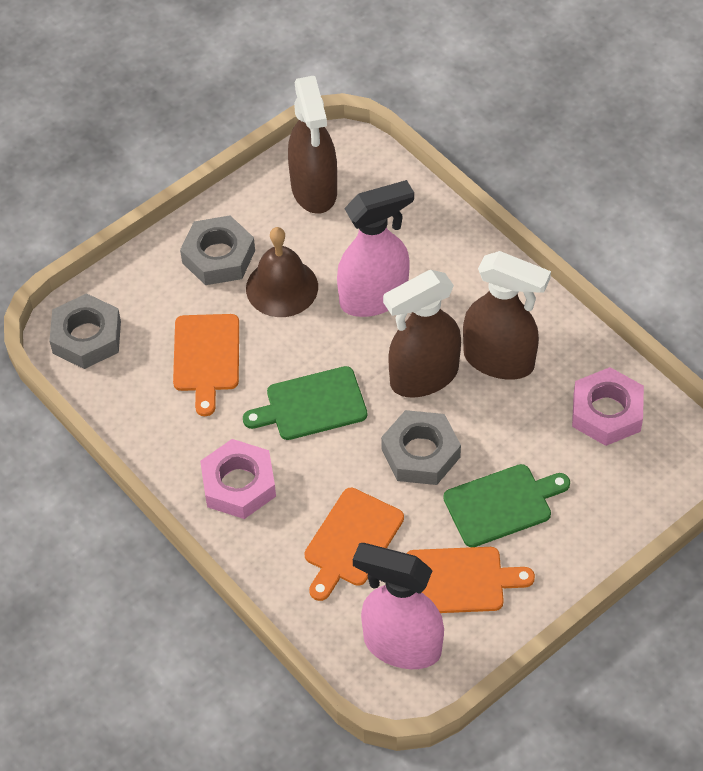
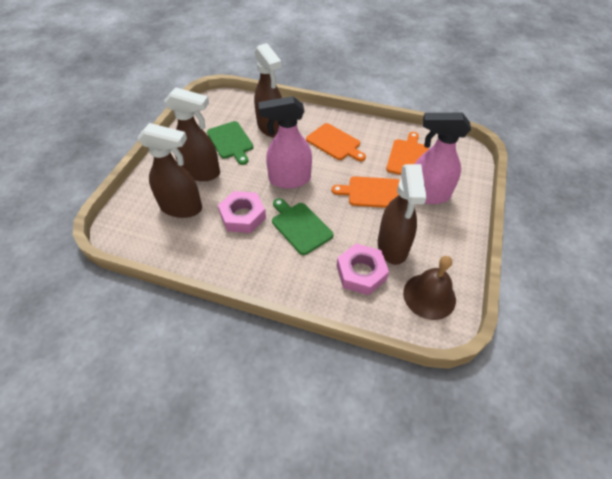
brown spray bottle: [288,76,337,214] [383,270,461,398] [463,251,551,380] = 3 -> [137,123,202,218] [164,87,220,181] [254,43,282,138] [378,164,427,265] = 4
grey nut: [49,293,121,369] [180,216,255,285] [381,410,461,485] = 3 -> none = 0

